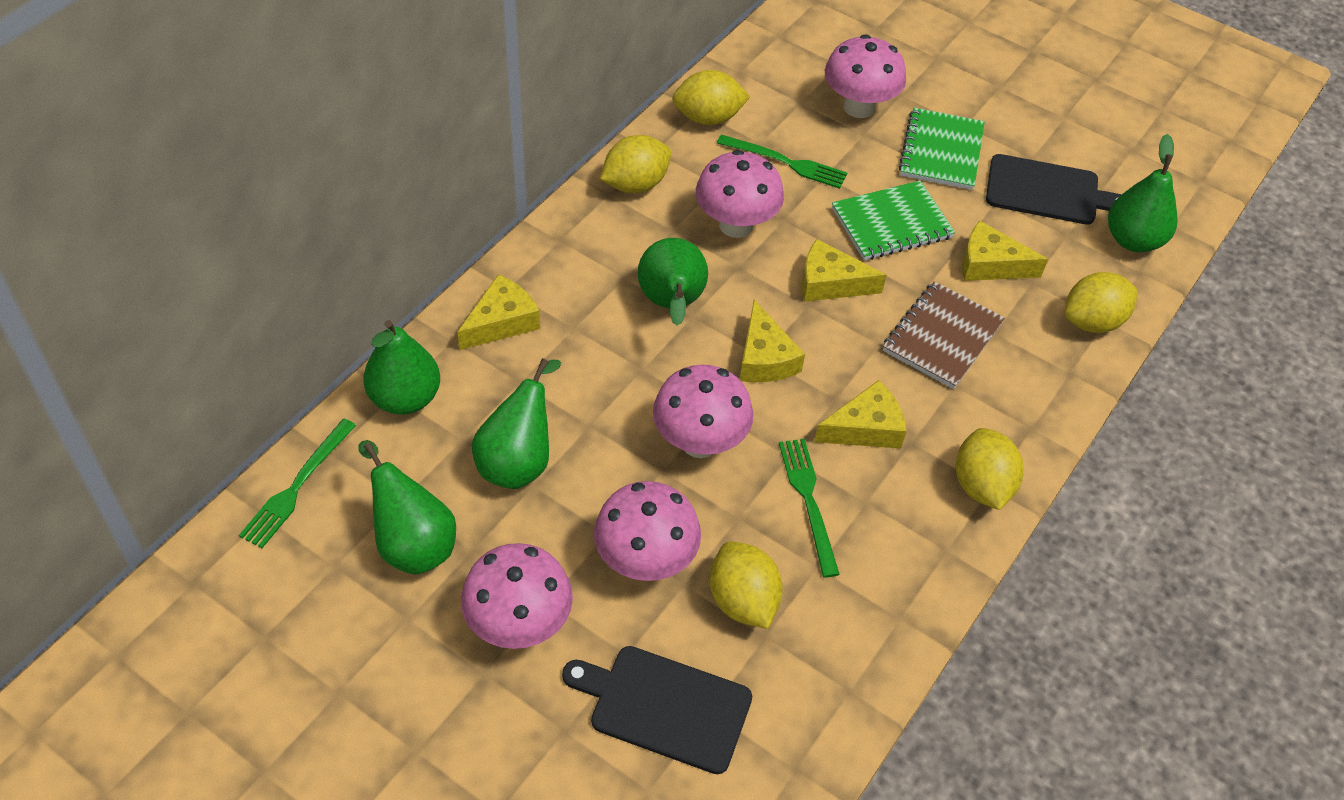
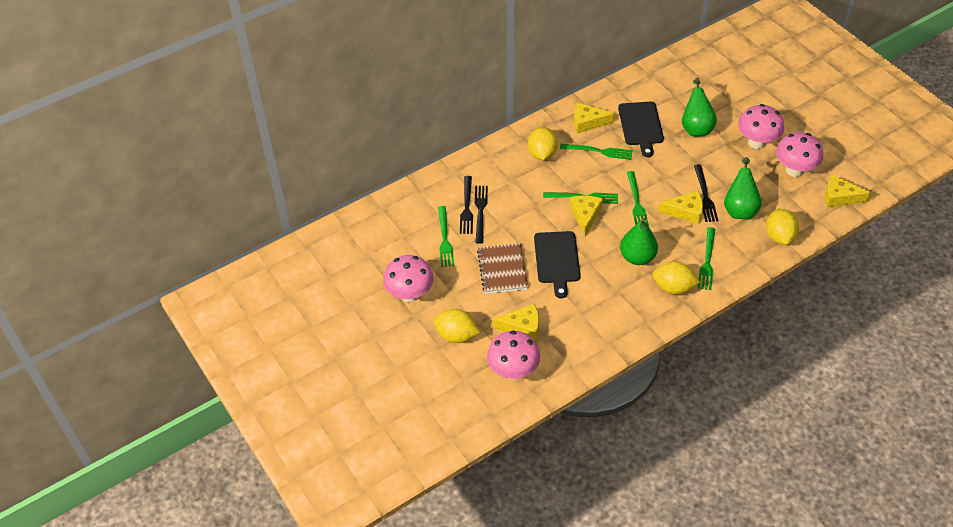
black fork: none = 0 -> [460,176,473,234] [475,186,488,244] [694,164,718,222] = 3
green fork: [239,419,356,548] [717,134,847,189] [779,439,840,578] = 3 -> [438,206,454,267] [543,192,618,204] [560,144,633,160] [627,171,649,226] [698,227,715,290] = 5
green notebook: [832,181,955,260] [899,108,985,190] = 2 -> none = 0
green pear: [358,440,456,575] [363,320,440,415] [472,358,561,489] [637,238,708,326] [1108,134,1178,252] = 5 -> [620,218,658,265] [682,78,717,136] [724,157,761,219] = 3
pink mushroom: [461,543,573,649] [594,481,701,581] [653,365,753,458] [696,150,784,238] [825,34,906,118] = 5 -> [383,255,434,302] [487,331,540,380] [738,104,784,149] [776,132,823,177] = 4
yellow lemon: [600,135,671,193] [672,70,750,125] [710,542,783,629] [956,428,1024,510] [1065,272,1138,333] = 5 -> [434,309,480,343] [528,127,558,160] [652,261,700,294] [766,209,799,245] = 4

